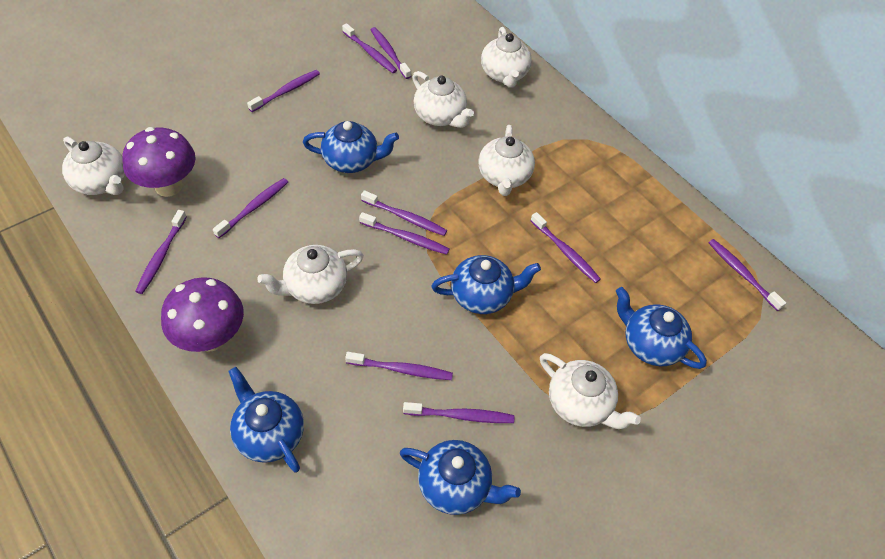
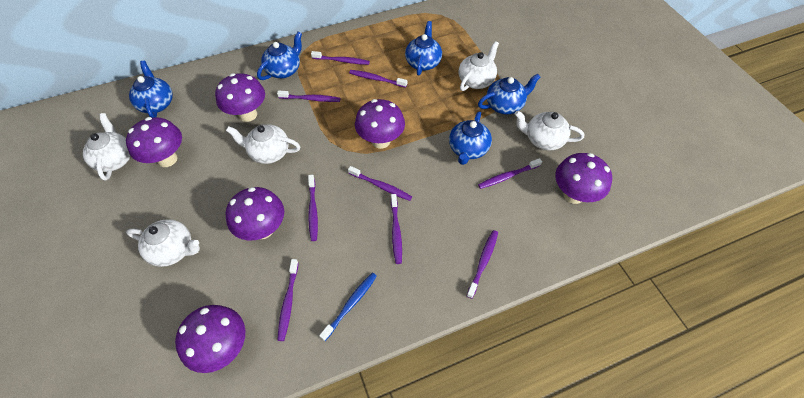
blue toothbrush: none = 0 -> [319,273,377,341] = 1
purple mushroom: [122,127,196,197] [161,277,244,352] = 2 -> [126,117,182,167] [175,305,246,373] [215,73,265,122] [226,187,284,240] [355,99,405,149] [555,153,612,204] = 6
purple toothbrush: [135,210,187,294] [213,178,288,238] [247,70,320,112] [342,23,397,73] [345,352,453,380] [359,212,450,255] [361,190,447,236] [371,27,411,79] [403,402,514,423] [531,212,601,283] [709,239,786,311] = 11 -> [277,90,340,102] [277,259,299,341] [308,175,318,241] [311,51,370,65] [348,166,412,201] [349,70,407,88] [391,194,402,264] [467,230,498,299] [478,158,542,189] = 9
white teapot: [62,137,125,195] [257,245,364,304] [412,71,474,128] [478,125,535,196] [481,27,532,88] [540,353,641,429] = 6 -> [83,113,131,181] [126,219,200,267] [226,124,300,164] [459,41,499,91] [515,111,584,150] = 5

